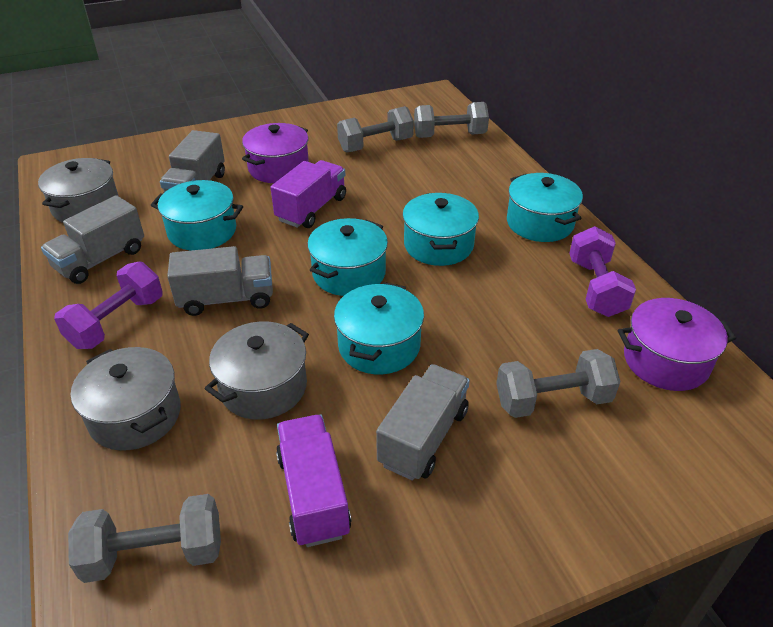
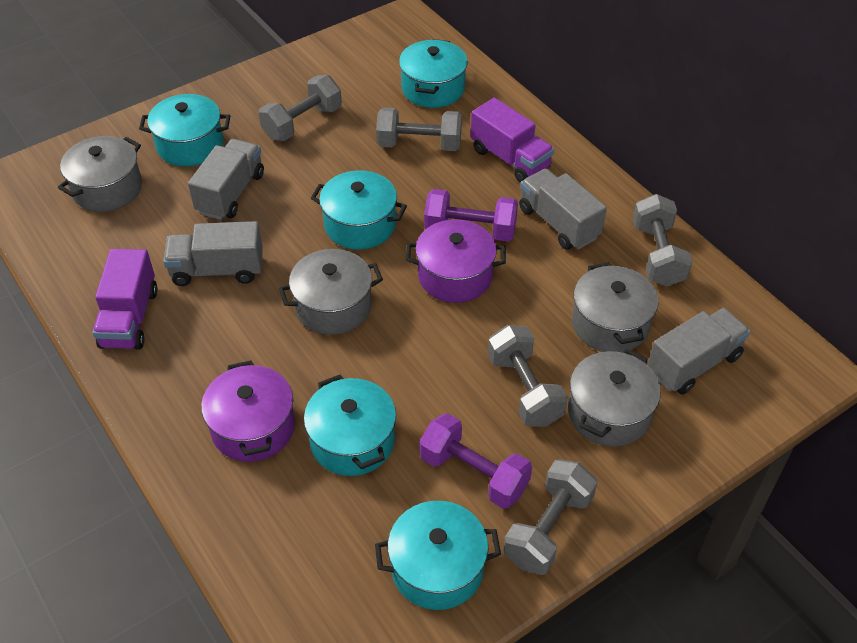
grey dumbbell: [68,494,221,583] [337,106,414,153] [414,102,489,138] [496,349,621,418] = 4 -> [259,75,342,141] [376,107,462,151] [488,325,568,427] [503,459,597,575] [633,194,692,287] = 5
grey pot: [38,158,118,223] [71,347,181,451] [205,322,309,419] = 3 -> [58,136,142,212] [279,249,383,335] [568,349,661,447] [572,262,659,352] = 4

